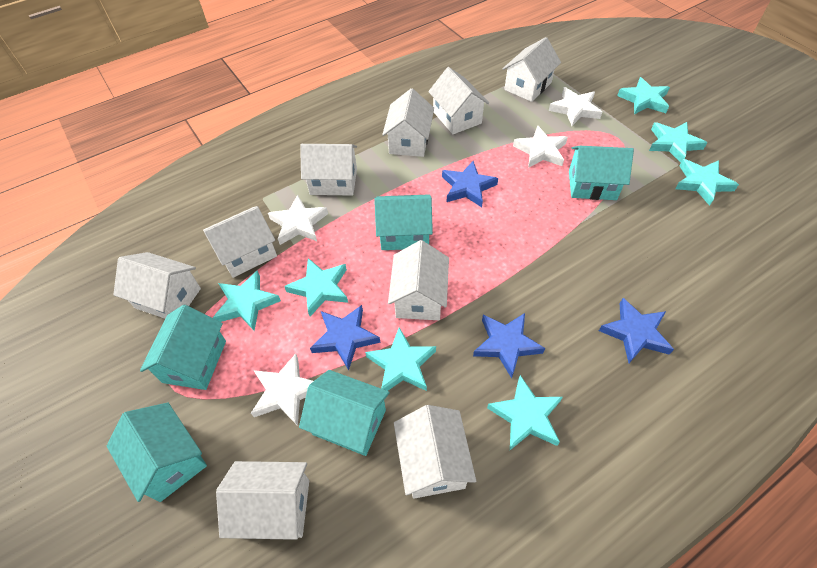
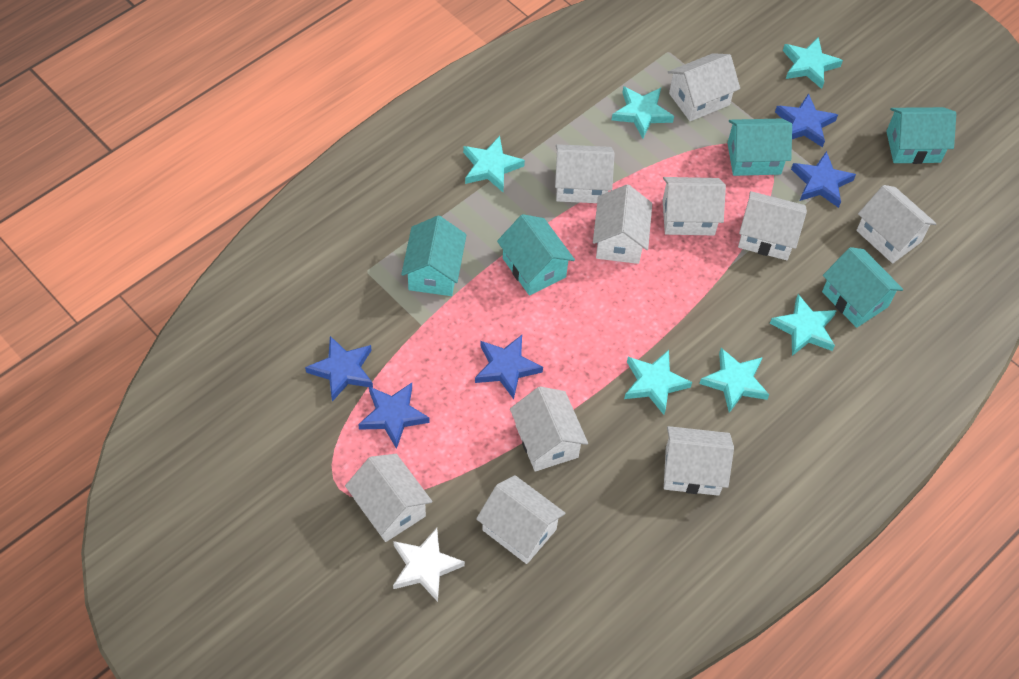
blue star: [310,305,380,370] [442,161,498,207] [473,313,545,378] [599,298,674,363] = 4 -> [305,336,373,402] [358,383,430,449] [475,335,543,399] [775,93,838,147] [791,151,856,208] = 5
turquoise star: [213,270,281,331] [284,258,348,317] [365,327,436,391] [487,375,563,450] [617,77,670,114] [649,122,707,163] [675,159,739,206] = 7 -> [463,136,525,192] [612,86,674,139] [624,350,692,415] [700,348,769,413] [770,294,837,356] [783,37,843,89] = 6
white house: [113,252,201,319] [203,206,277,278] [216,461,309,540] [300,144,357,196] [382,88,434,157] [388,240,449,320] [394,405,476,499] [428,67,489,134] [502,37,561,102] = 9 -> [345,454,433,542] [476,475,566,564] [510,386,588,472] [555,144,615,203] [593,184,652,264] [663,177,726,236] [664,426,734,496] [668,53,740,121] [738,191,807,260] [856,185,937,263] = 10
white star: [251,354,313,426] [268,195,328,245] [513,126,568,168] [549,87,602,126] = 4 -> [393,528,465,602] = 1

